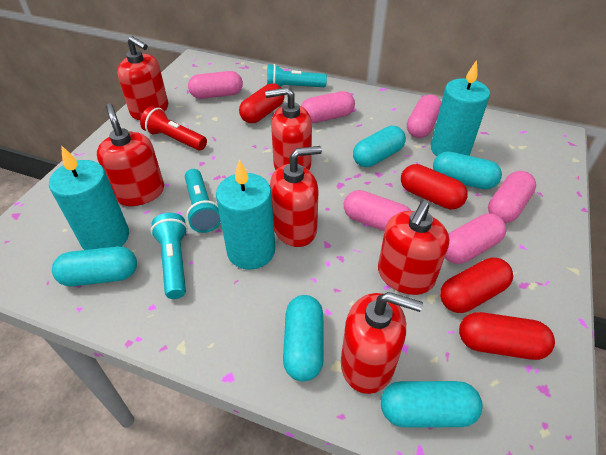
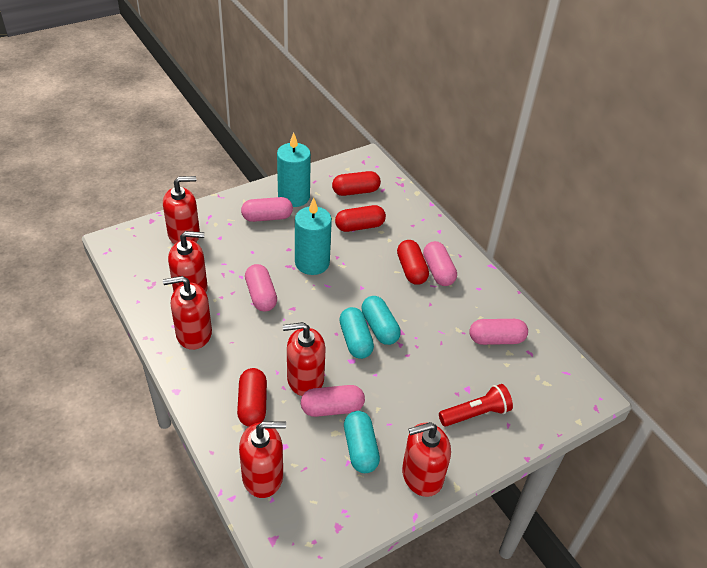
pink capsule: [188,71,243,99] [301,91,355,123] [344,190,411,231] [407,95,441,138] [445,213,506,264] [488,171,536,223] = 6 -> [241,197,293,222] [245,264,277,311] [301,385,365,417] [423,241,457,286] [469,319,528,345] = 5
turquoise candle: [49,146,129,250] [216,159,275,270] [431,60,490,156] = 3 -> [277,133,311,207] [295,198,332,275] = 2
turquoise capsule: [52,246,137,286] [283,295,324,381] [353,126,406,167] [381,381,483,428] [433,151,502,189] = 5 -> [339,307,374,359] [344,411,380,473] [361,296,401,345] = 3
turquoise flashlight: [151,213,188,299] [185,169,221,233] [267,64,327,87] = 3 -> none = 0

